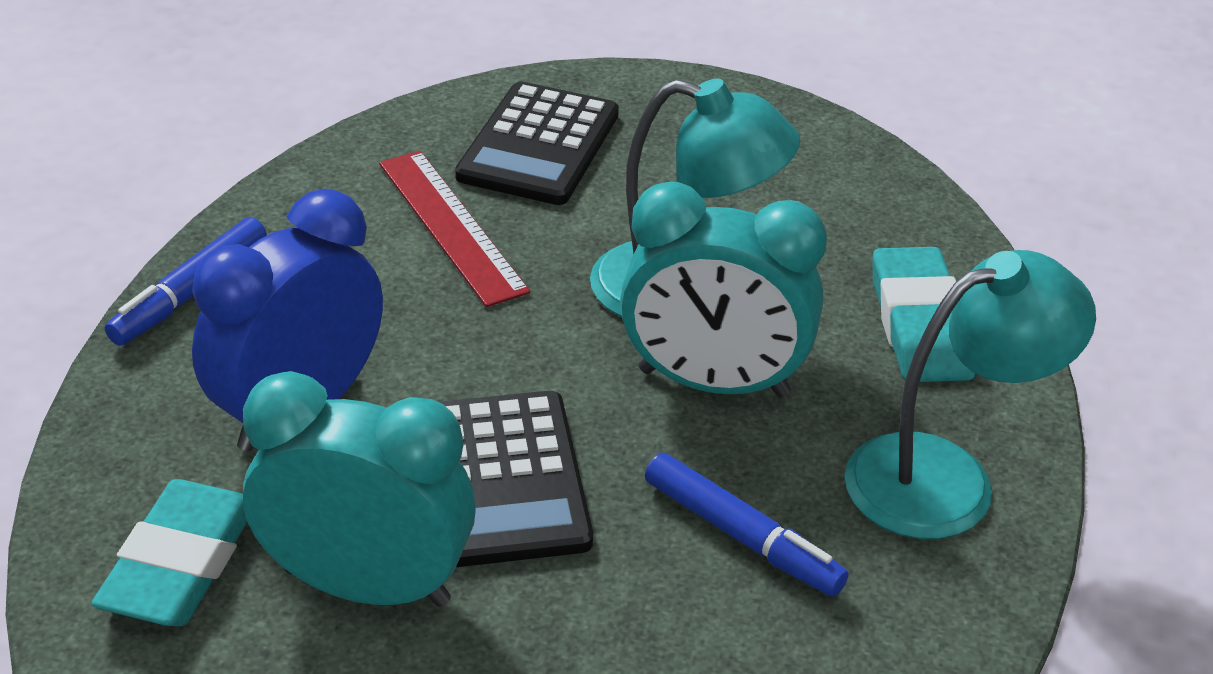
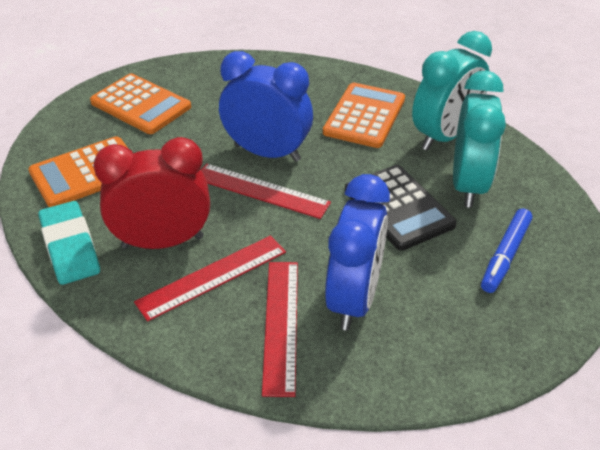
black calculator: [439,391,593,567] [455,81,619,205] = 2 -> [345,165,457,251] = 1
blue clock: [192,189,383,451] = 1 -> [219,51,313,162] [325,174,390,330] = 2
blue marker: [105,217,267,346] [645,453,849,597] = 2 -> [481,208,532,293] = 1
orange calculator: none = 0 -> [28,136,128,207] [90,73,191,134] [323,83,405,148] = 3
red clock: none = 0 -> [93,137,210,249] = 1
red ruler: [379,151,530,307] = 1 -> [134,235,286,322] [201,163,331,219] [262,262,298,397] = 3
turquoise eraser: [91,479,247,626] [872,247,975,382] = 2 -> [38,201,100,285] = 1
turquoise lamp: [590,79,800,317] [845,250,1096,539] = 2 -> none = 0

